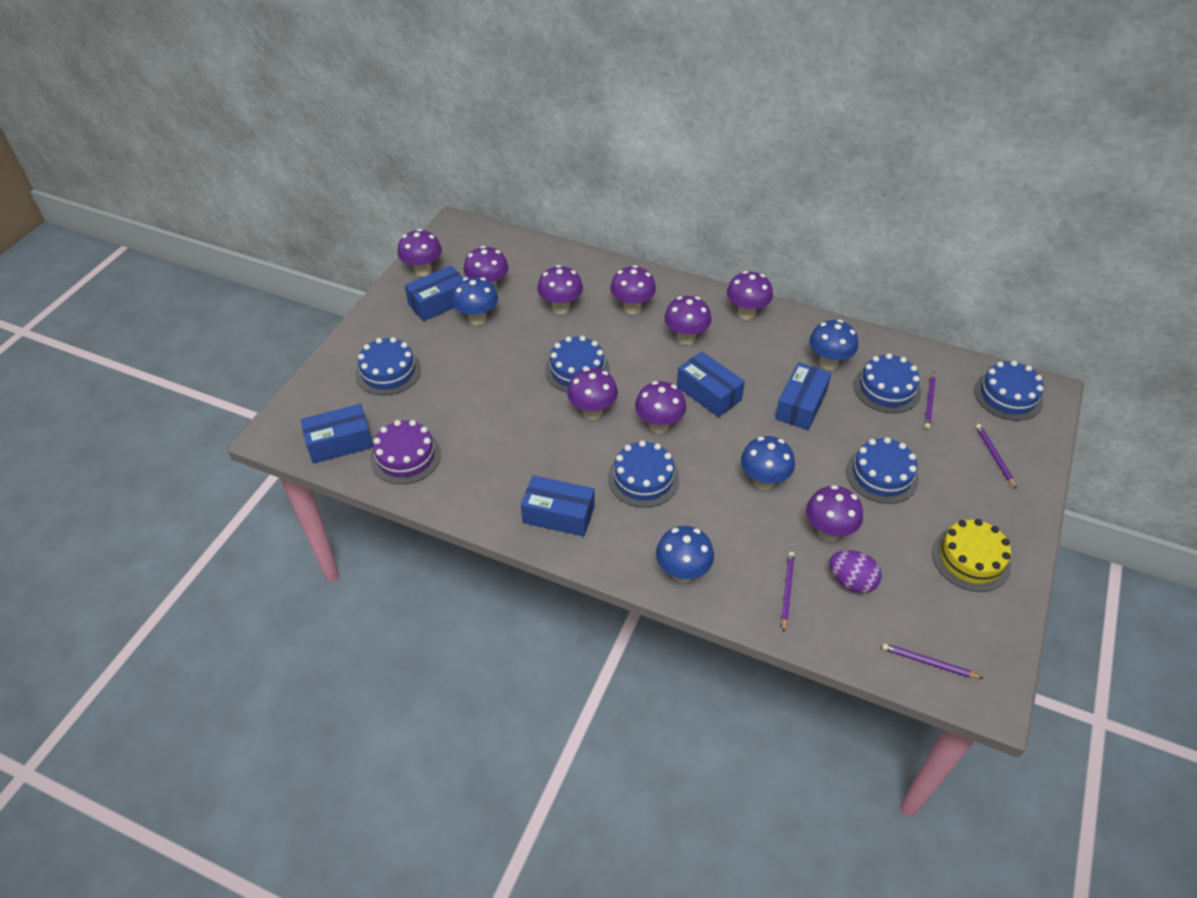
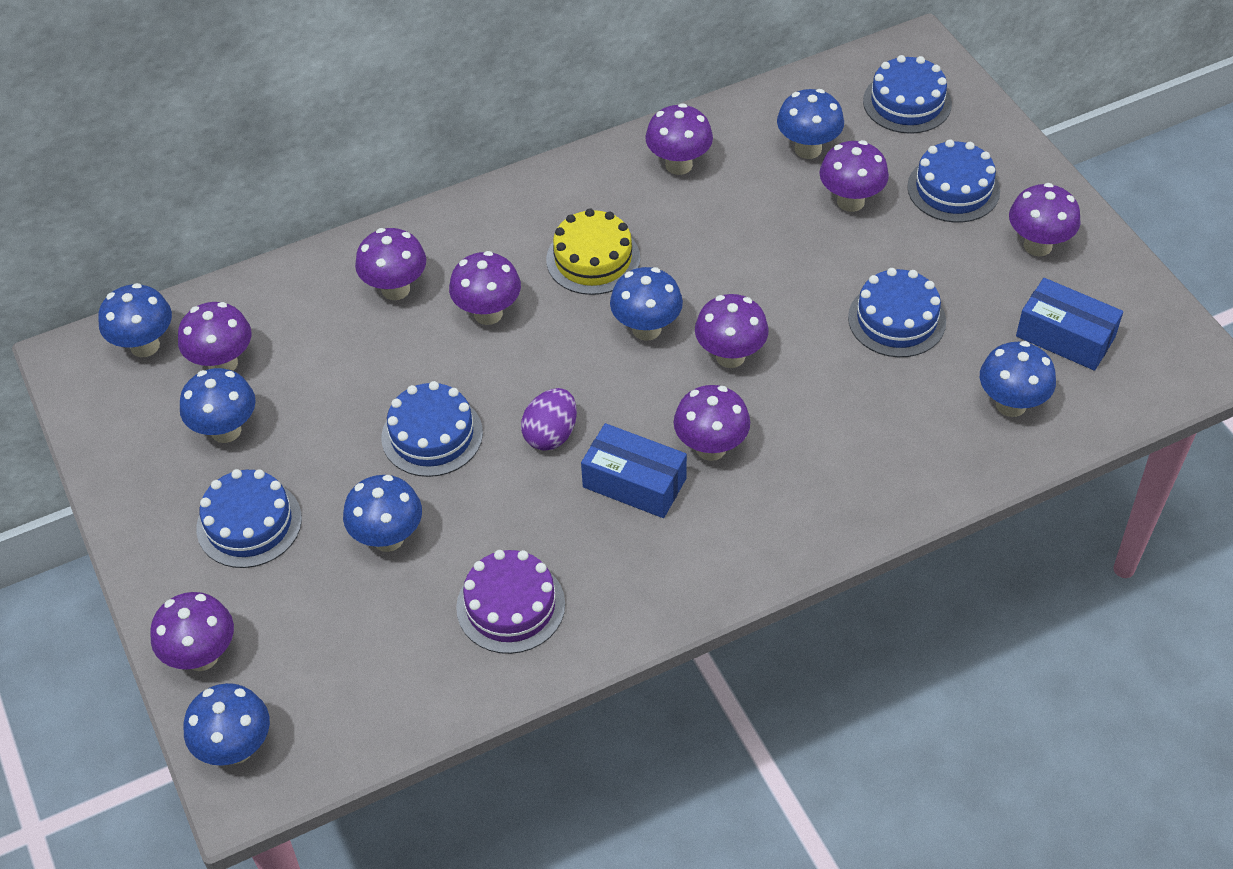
blue box: [300,404,373,464] [405,266,463,322] [521,475,594,537] [677,351,745,417] [775,362,831,430] = 5 -> [581,423,687,518] [1016,278,1123,371] = 2
blue cake: [355,337,421,396] [545,336,610,393] [608,440,679,508] [846,437,919,504] [854,353,921,413] [974,360,1044,421] = 6 -> [196,469,302,568] [381,381,483,477] [848,268,946,357] [863,55,952,134] [907,139,1000,223] = 5
blue mushroom: [452,277,498,325] [656,526,714,583] [741,436,795,490] [809,320,858,370] = 4 -> [98,283,172,357] [180,368,256,443] [184,683,270,766] [343,475,422,552] [610,267,683,341] [777,89,844,159] [980,341,1056,417] = 7
purple pencil: [781,552,795,632] [882,643,984,679] [925,371,936,429] [976,424,1016,489] = 4 -> none = 0

